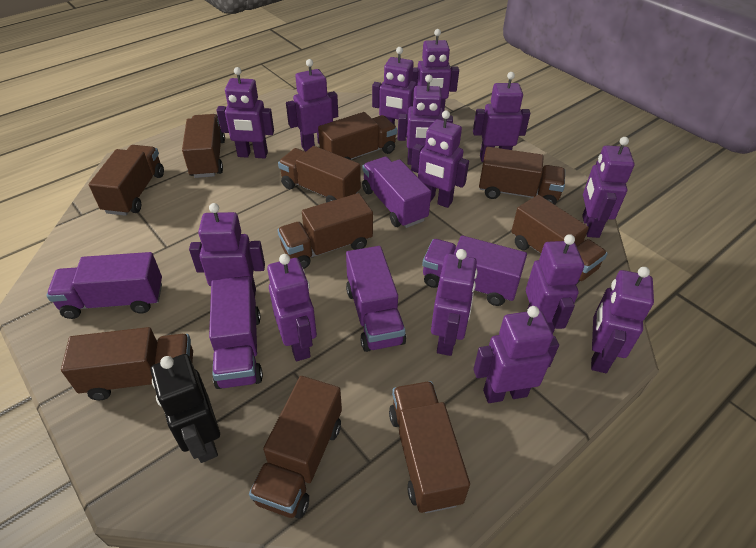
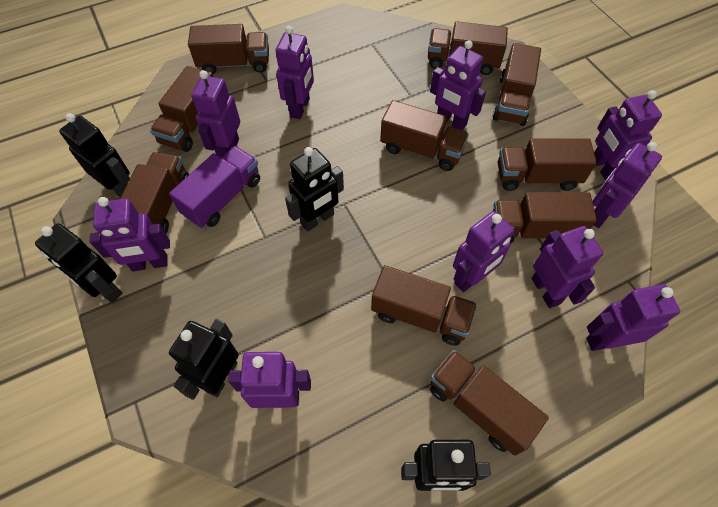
black robot: [151,354,220,463] = 1 -> [35,223,122,303] [59,113,130,197] [169,319,239,400] [285,147,344,232] [401,440,491,491] = 5
purple robot: [189,203,265,296] [217,67,274,158] [267,254,317,361] [286,59,338,152] [372,47,416,137] [398,75,453,165] [411,29,459,111] [411,110,469,208] [431,249,477,356] [473,72,530,162] [473,306,559,403] [526,234,584,333] [582,137,634,238] [591,267,654,373] = 14 -> [90,197,170,271] [191,70,240,157] [228,352,311,408] [276,26,314,119] [430,40,486,130] [453,211,514,292] [532,226,603,308] [586,284,680,351] [592,142,662,228] [594,90,662,181] = 10
purple truck: [47,252,162,319] [209,276,263,389] [346,246,406,352] [362,157,431,228] [422,236,527,306] = 5 -> [169,146,260,228] = 1

